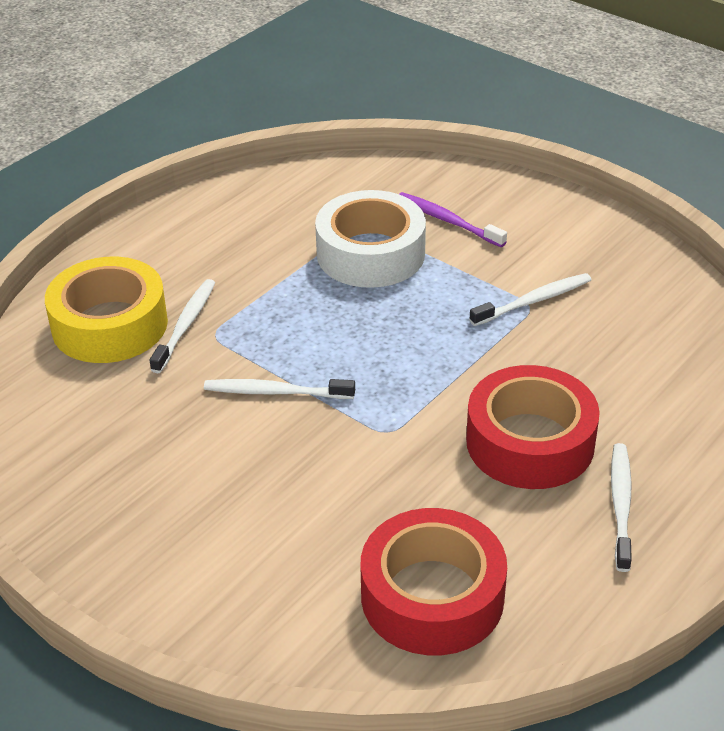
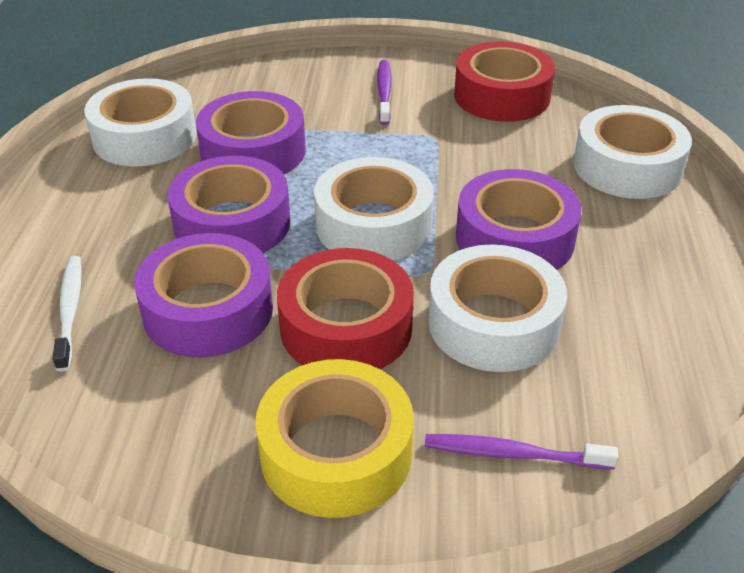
purple tape: none = 0 -> [134,233,273,357] [168,156,291,253] [196,91,306,174] [456,169,581,270] = 4
purple toothbrush: [399,192,507,247] = 1 -> [377,60,392,125] [425,434,618,470] = 2
white tape: [315,190,426,288] = 1 -> [84,78,196,167] [314,157,434,261] [428,245,567,372] [573,105,692,199] = 4
white toothbrush: [149,279,215,373] [204,379,355,399] [469,273,592,326] [611,443,632,572] = 4 -> [52,256,82,371] = 1

